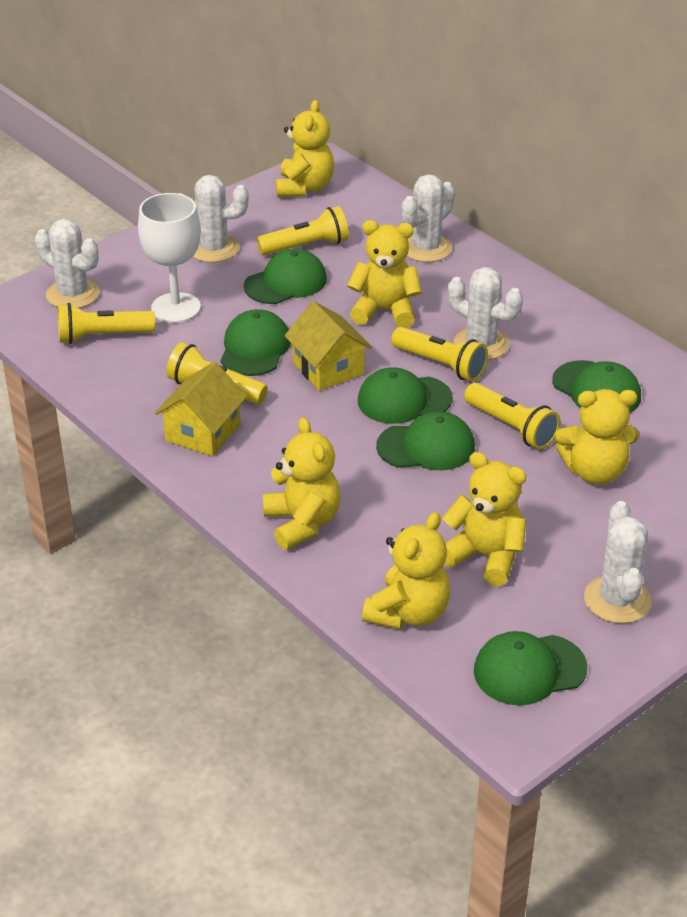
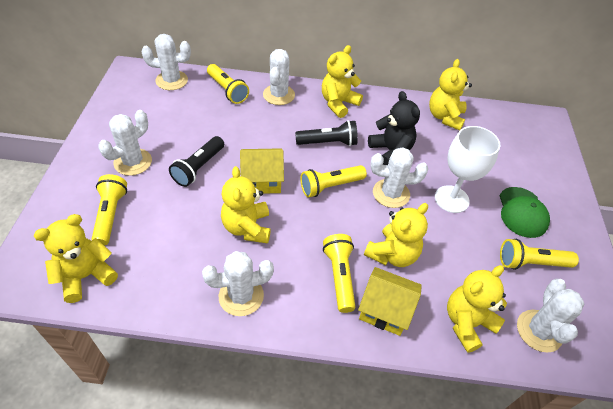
black flashlight: none = 0 -> [169,136,224,187] [295,120,358,146] = 2
black teddy bear: none = 0 -> [368,91,420,165] = 1
green cap: [220,309,291,376] [244,248,327,304] [358,367,453,424] [376,411,475,470] [474,631,587,705] [552,360,641,413] = 6 -> [499,187,550,238] = 1
white cactus: [35,219,100,308] [179,175,249,263] [401,174,455,262] [448,267,523,360] [584,501,652,624] = 5 -> [98,110,152,176] [141,34,191,90] [202,251,274,316] [263,49,295,105] [370,147,428,208] [517,279,584,353] = 6

